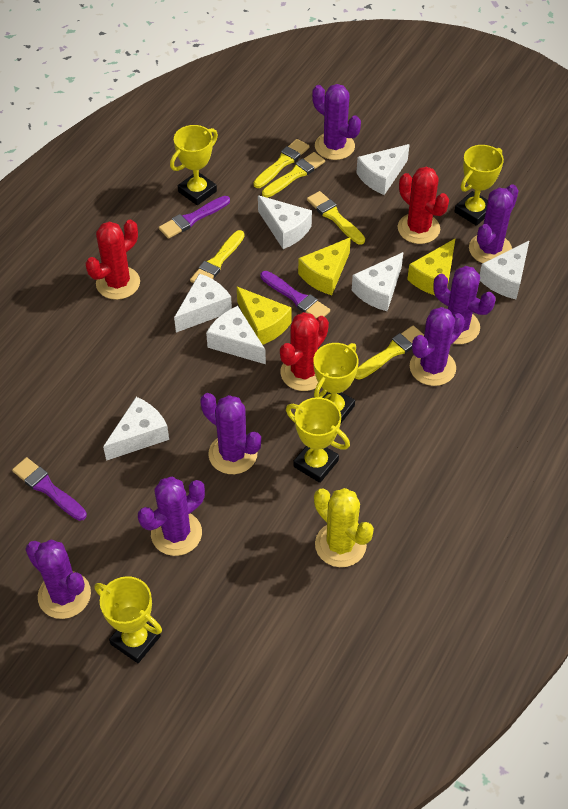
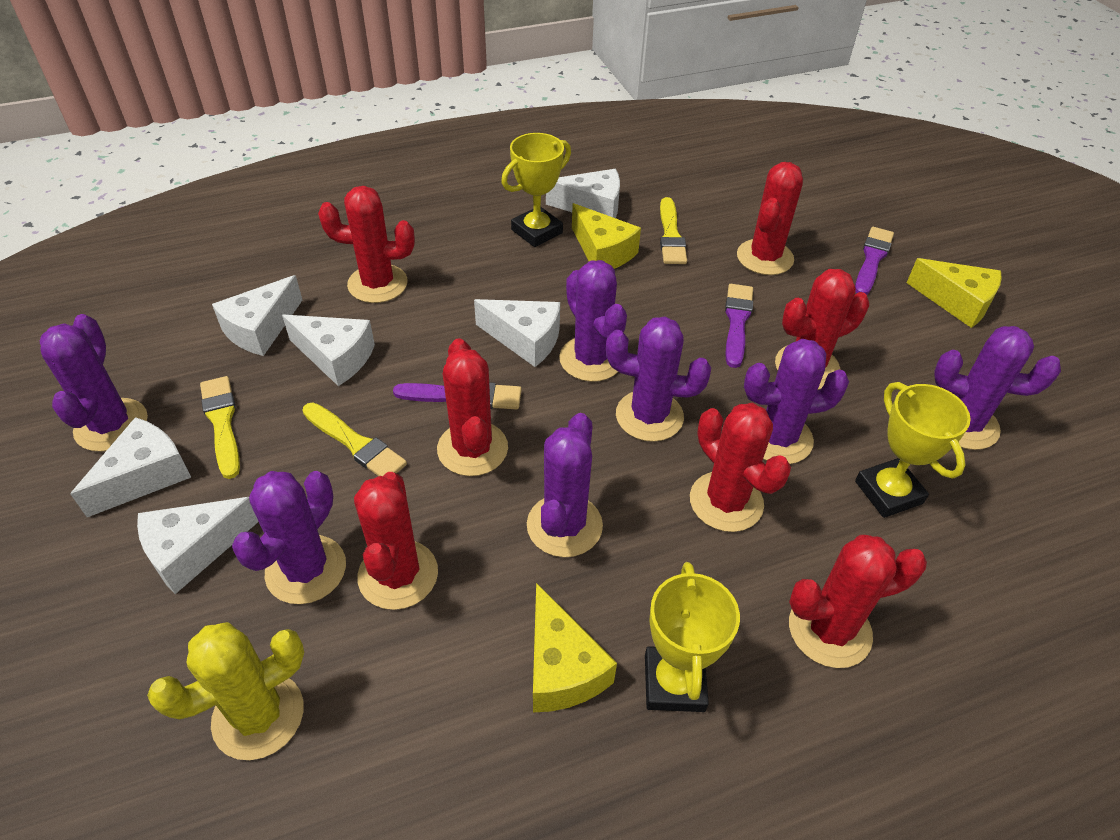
red cactus: [86,220,140,300] [280,312,329,391] [398,166,449,244] = 3 -> [318,186,415,303] [354,472,438,610] [437,338,508,476] [690,403,791,532] [737,162,803,275] [775,269,869,389] [789,535,927,668] = 7
white cheese: [103,397,169,461] [174,274,232,333] [206,306,266,364] [258,195,312,249] [352,252,403,311] [356,144,410,195] [480,241,529,299] = 7 -> [70,417,191,517] [137,497,259,594] [212,275,302,356] [282,314,375,386] [474,299,560,367] [546,169,620,218] = 6
yellow brush: [190,230,244,283] [253,139,309,188] [262,152,325,198] [307,191,365,245] [355,326,424,380] = 5 -> [200,376,240,479] [302,403,407,476] [660,197,687,264] = 3
yellow trophy: [95,576,162,663] [170,125,218,205] [286,397,350,483] [313,343,359,423] [454,145,504,226] = 5 -> [501,133,571,247] [645,562,740,712] [855,382,971,518] = 3

